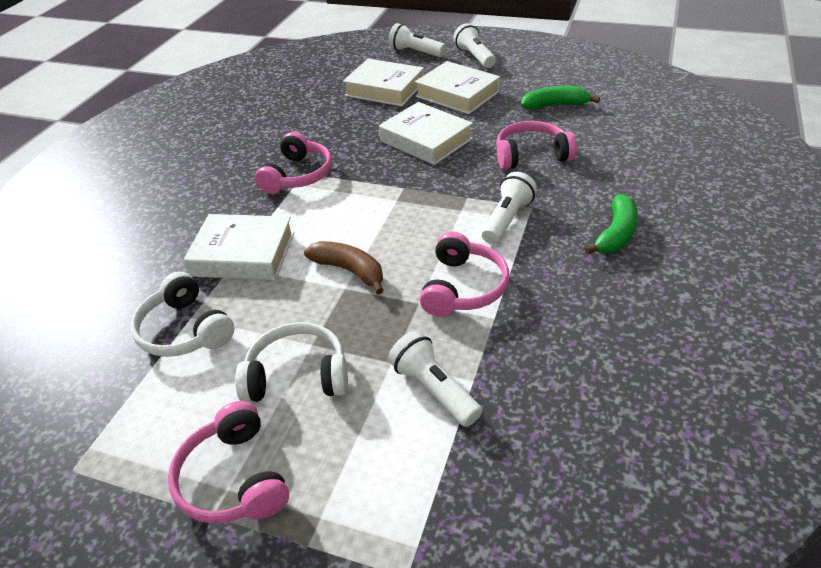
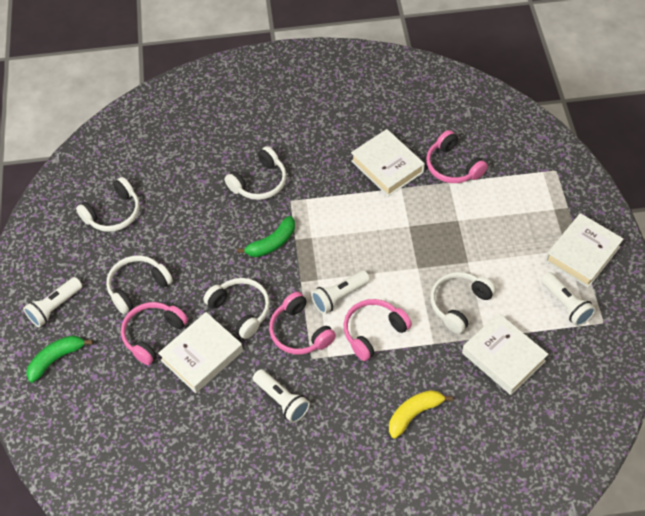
brown banana: [304,241,384,294] = 1 -> none = 0
white headphones: [131,272,235,357] [235,322,348,402] = 2 -> [76,177,140,232] [106,255,173,314] [203,278,270,339] [225,146,286,200] [430,272,496,334] = 5
yellow banana: none = 0 -> [389,390,453,438] = 1

